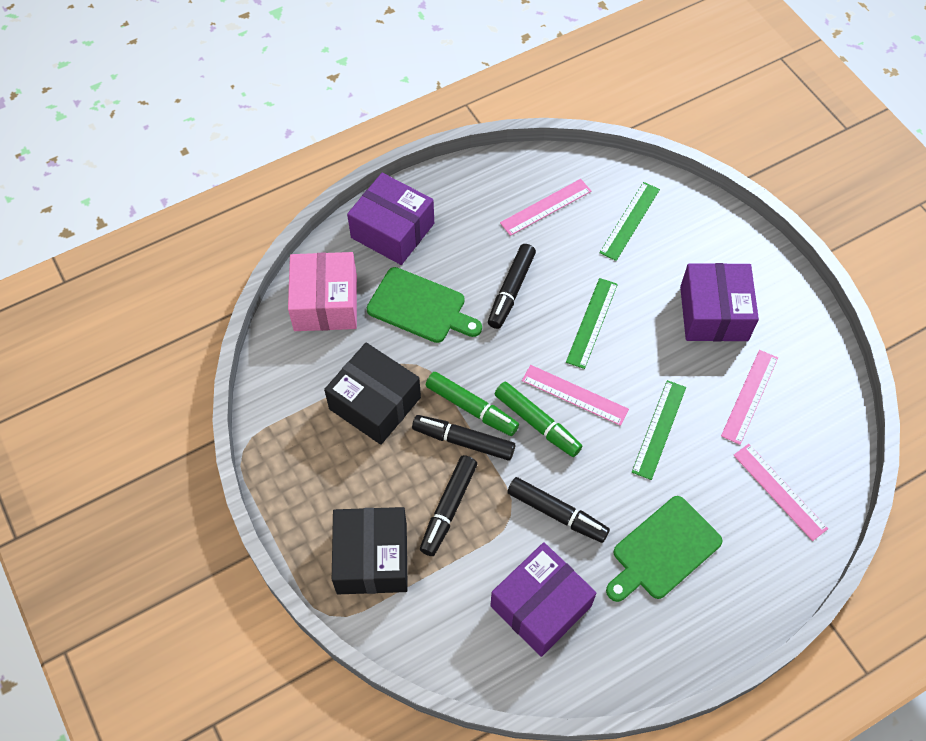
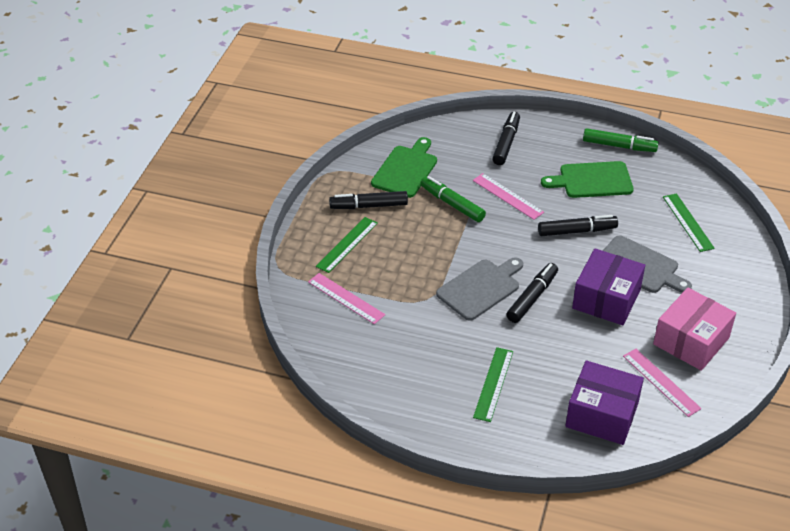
black box: [324,342,421,445] [332,507,408,594] = 2 -> none = 0
grey cutting board: none = 0 -> [436,257,523,321] [603,236,692,293] = 2
pink ruler: [500,179,591,236] [522,365,629,426] [721,350,778,445] [733,444,828,541] = 4 -> [308,273,385,324] [473,173,544,220] [623,349,702,417] = 3
purple box: [347,173,434,265] [490,542,596,657] [680,263,759,341] = 3 -> [565,361,644,445] [572,248,645,325] = 2

